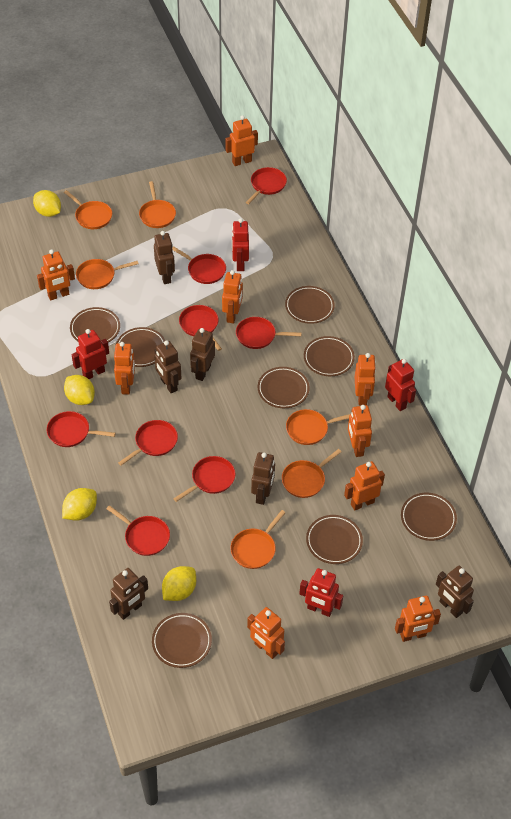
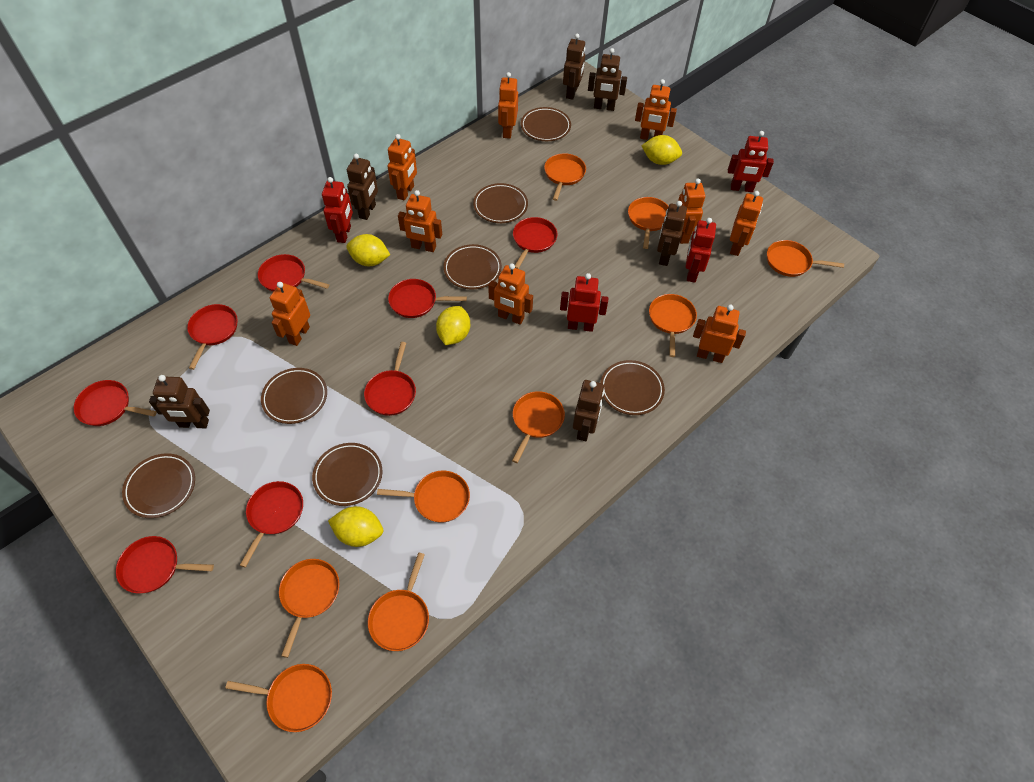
brown plate: [70,307,120,343] [116,327,165,367] [152,613,212,668] [258,367,309,408] [285,286,335,324] [304,336,355,376] [306,515,363,564] [401,493,457,541] = 8 -> [122,453,195,518] [261,368,327,424] [312,443,383,506] [443,244,502,290] [473,183,528,223] [521,107,571,141] [600,360,665,415] = 7
orange pan: [64,190,112,229] [76,259,139,289] [139,181,176,228] [230,510,286,569] [282,449,342,498] [286,409,350,445] = 6 -> [225,664,332,732] [279,559,339,658] [368,553,429,651] [377,471,470,523] [512,391,565,463] [544,153,586,201] [628,197,669,249] [649,294,697,357] [767,240,844,277] = 9

